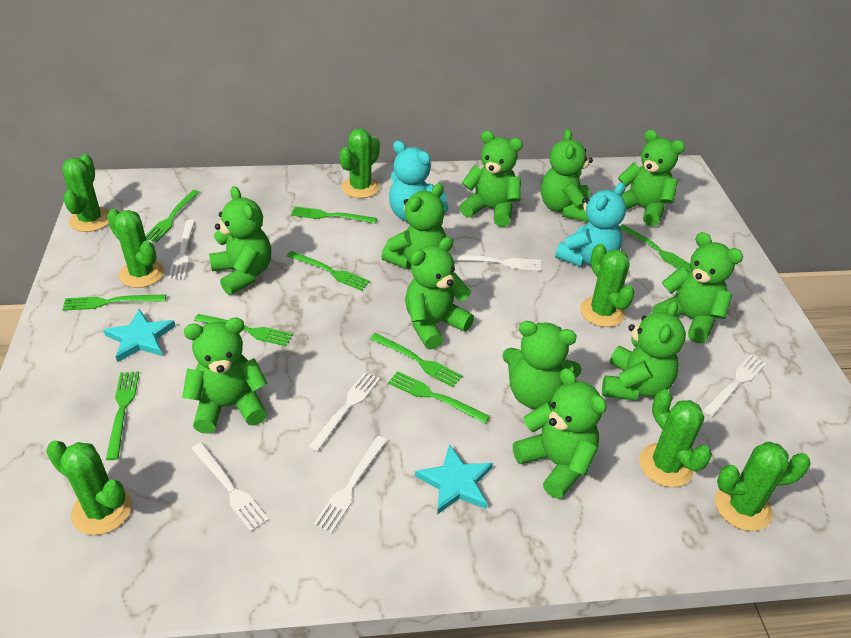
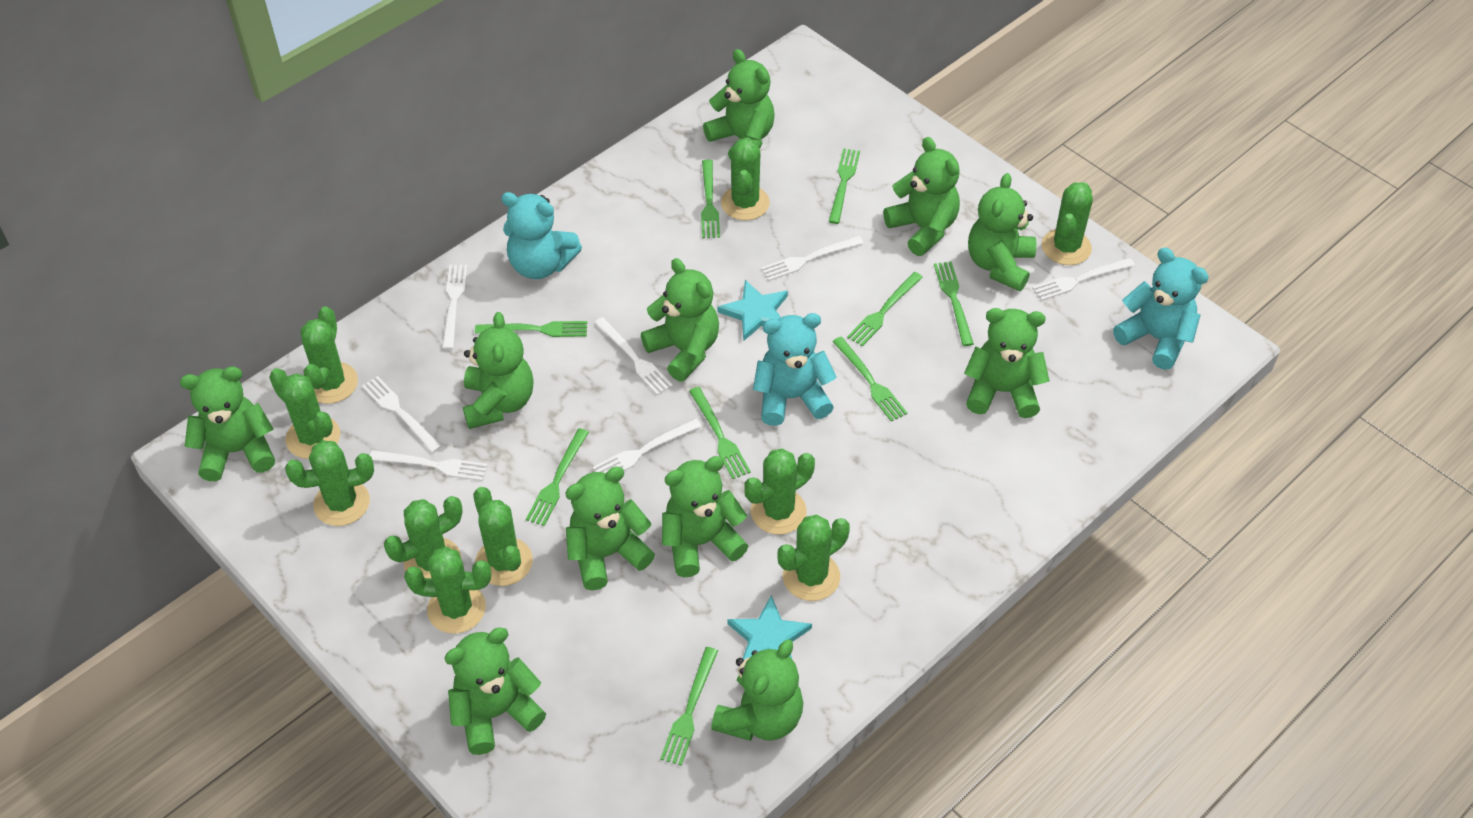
green cactus: [46,440,132,535] [62,154,109,232] [107,209,164,288] [339,128,380,198] [580,244,635,327] [639,389,712,487] [715,442,811,531] = 7 -> [269,368,340,459] [285,440,374,526] [300,306,358,404] [384,496,462,579] [404,547,491,634] [473,487,533,586] [721,137,770,220] [744,449,815,535] [778,515,850,601] [1042,182,1093,265] = 10
turquoise teddy bear: [389,141,448,222] [555,182,626,267] = 2 -> [501,192,582,279] [753,313,837,426] [1113,248,1209,370] = 3
white fork: [168,220,195,279] [191,442,269,532] [308,372,380,452] [314,436,387,533] [451,254,541,271] [703,355,766,416] = 6 -> [362,376,442,453] [370,450,488,481] [442,265,468,350] [593,418,701,473] [594,317,673,395] [761,236,863,281] [1032,258,1135,301] = 7

